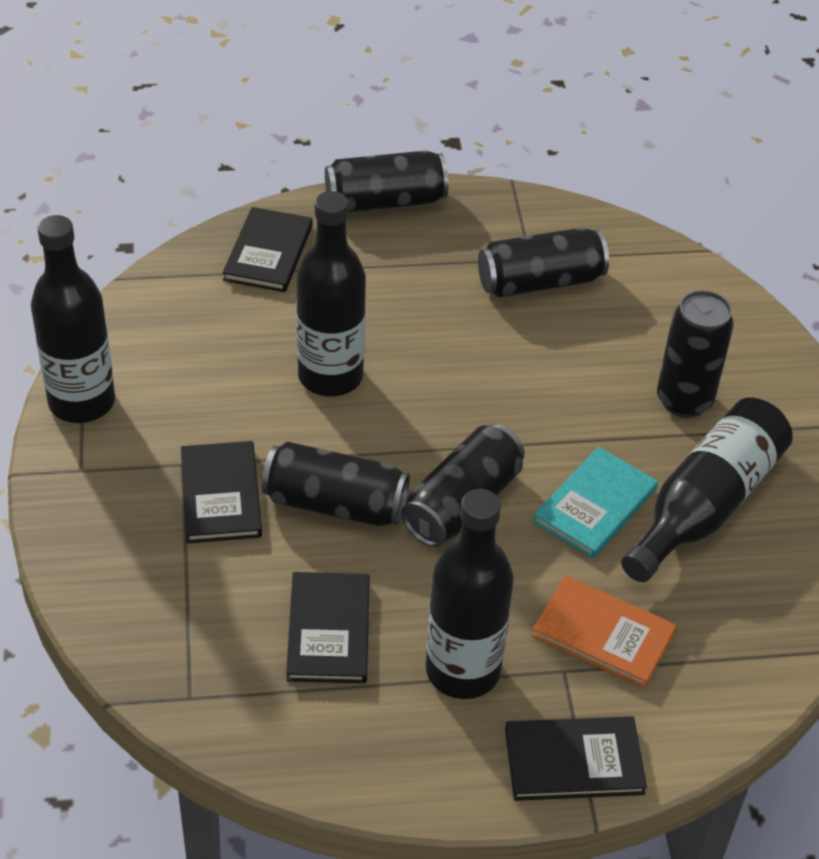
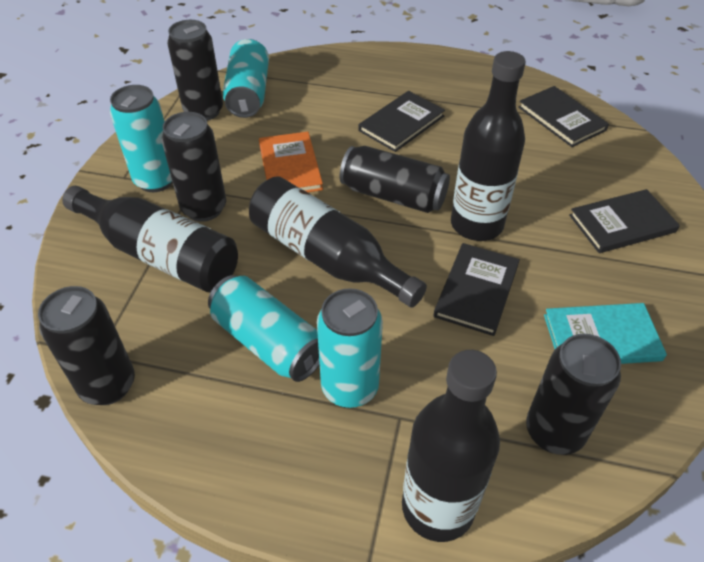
turquoise can: none = 0 -> [110,85,173,192] [208,275,320,382] [223,39,269,118] [317,288,383,408] = 4

